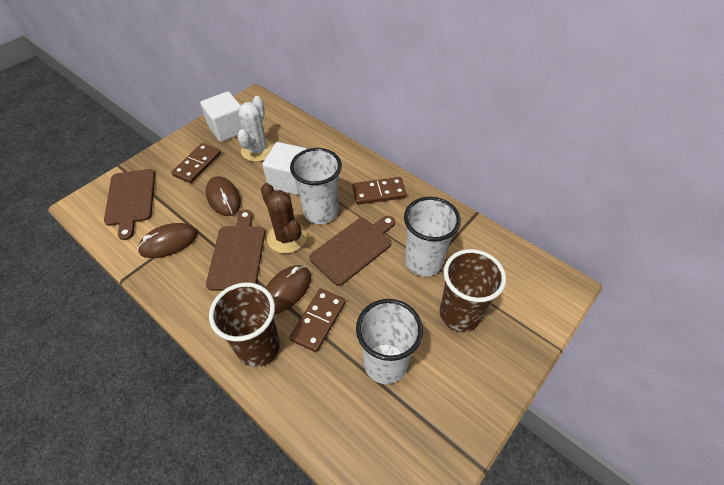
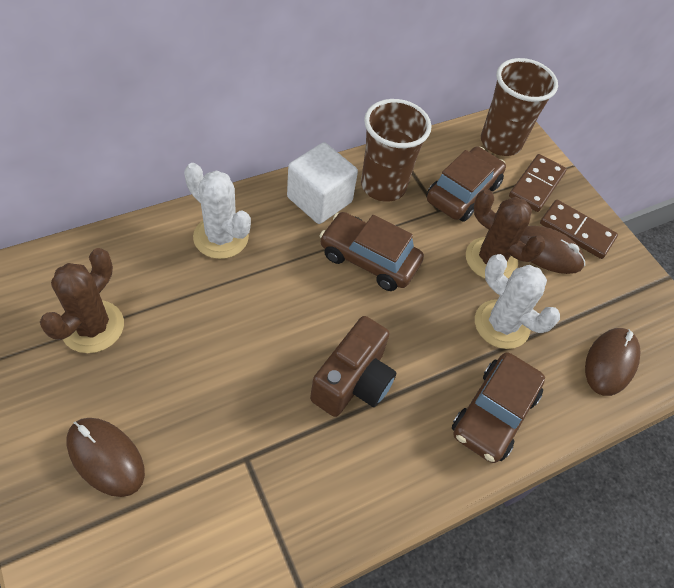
brown cactus: [261,183,307,254] = 1 -> [40,248,124,353] [466,189,546,279] = 2
brown camera: none = 0 -> [310,316,396,417] = 1
brown car: none = 0 -> [320,212,424,291] [426,147,506,222] [452,352,545,463] = 3
brown cutting board: [104,169,155,240] [206,210,265,291] [309,216,395,286] = 3 -> none = 0
brown domino: [171,143,221,183] [289,288,346,352] [352,177,407,205] = 3 -> [509,154,567,212] [540,200,618,259] = 2
white cactus: [237,96,274,162] = 1 -> [184,163,251,259] [475,254,560,349] = 2
white cube: [200,91,242,142] [262,142,307,195] = 2 -> [287,142,358,224] = 1
white cup: [290,148,342,224] [356,299,423,384] [404,197,461,277] = 3 -> none = 0

